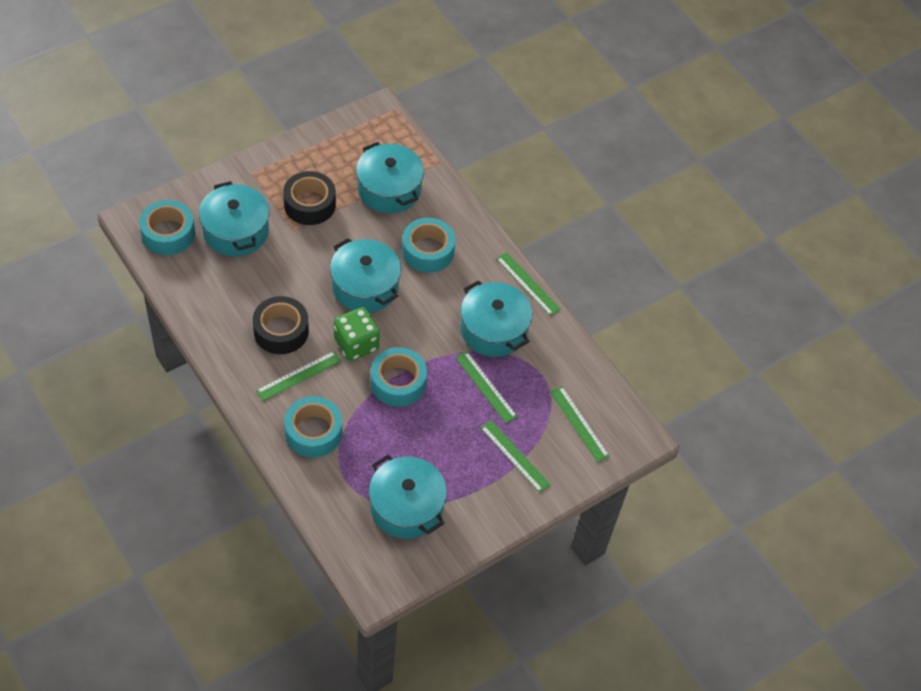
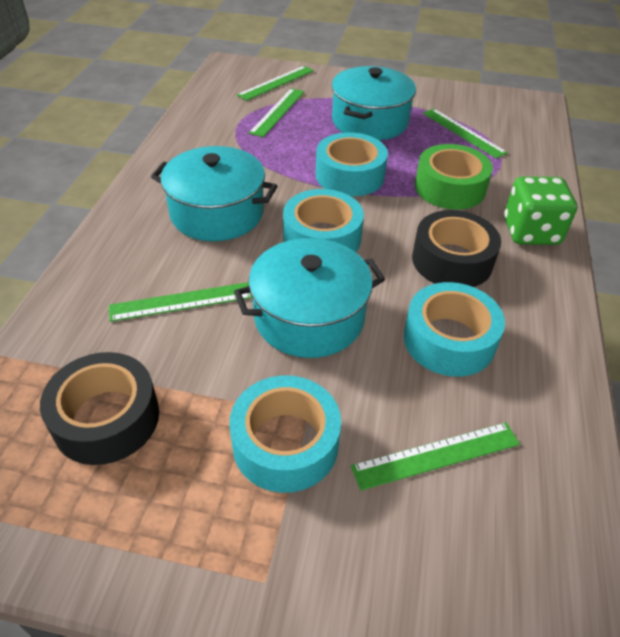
green tape: none = 0 -> [415,144,493,210] = 1
turquoise pot: [199,181,269,256] [330,238,401,313] [356,142,424,213] [369,455,447,539] [460,280,532,357] = 5 -> [151,146,277,241] [234,238,385,358] [331,66,416,140] = 3

